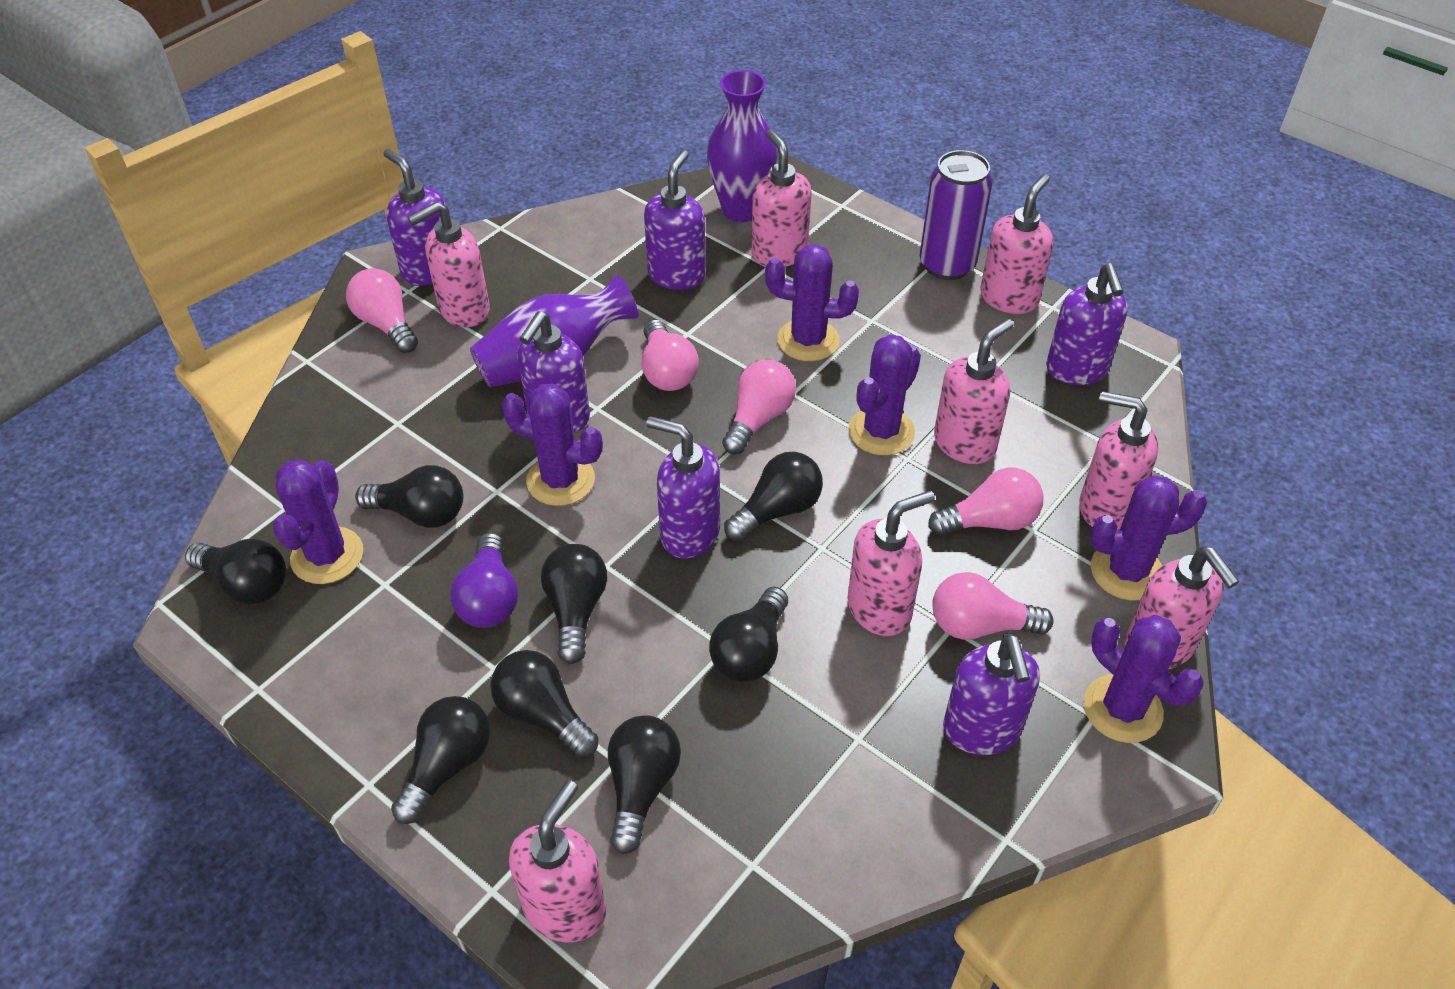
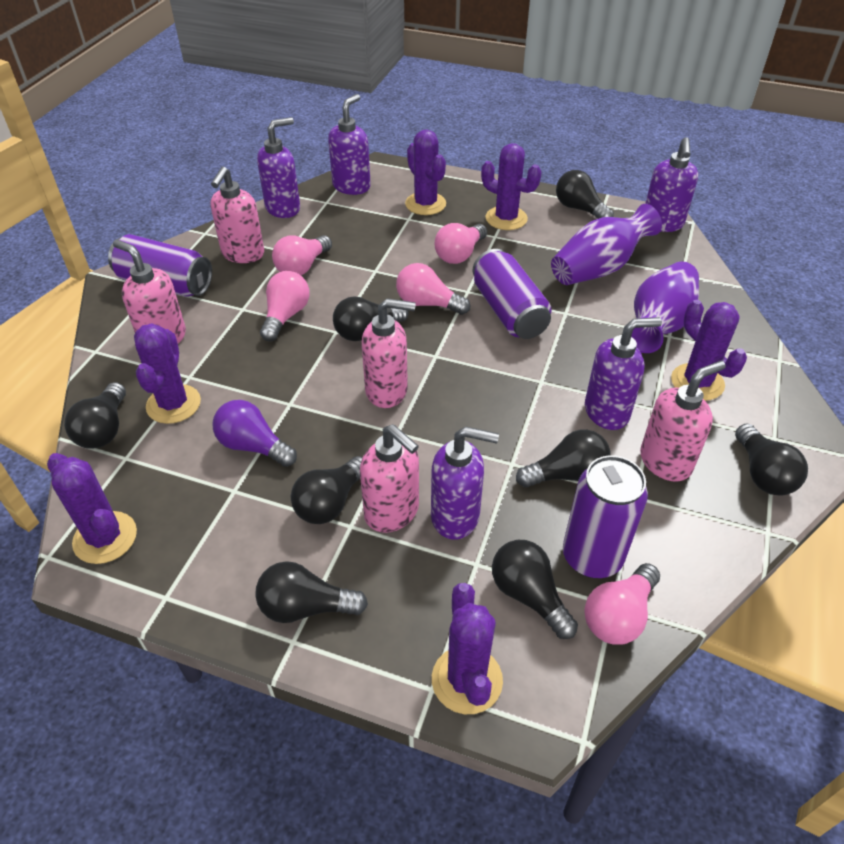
pink soap dispenser: [408,202,490,327] [509,780,606,942] [752,129,812,267] [847,490,935,636] [934,319,1014,464] [981,174,1053,314] [1079,391,1158,531] [1125,546,1239,669] = 8 -> [113,239,186,343] [210,167,264,263] [360,424,419,533] [362,298,416,408] [640,361,726,482] = 5
purple can: [920,150,992,280] = 1 -> [108,234,212,297] [473,249,551,339] [563,455,648,578] = 3
purple soap dispenser: [383,149,446,286] [517,311,590,433] [644,150,706,290] [646,416,720,558] [943,633,1040,755] [1046,263,1128,385] = 6 -> [257,117,300,218] [328,94,371,195] [431,426,499,540] [585,317,662,430] [645,137,698,232] = 5

